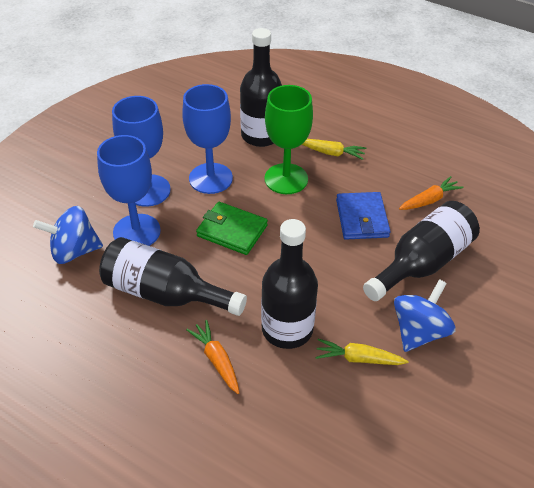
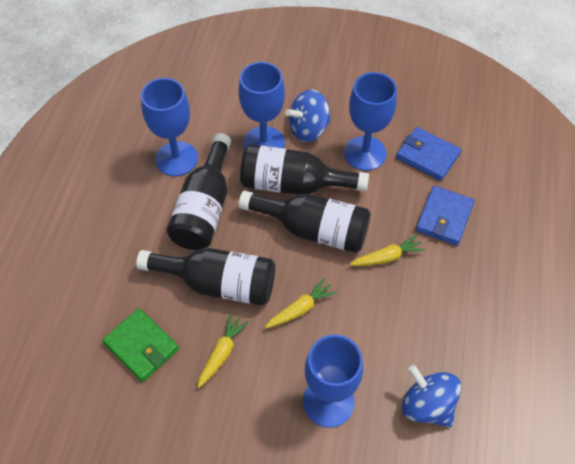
blue goblet: [97,135,161,246] [112,96,171,207] [182,84,233,194] = 3 -> [141,78,198,176] [239,62,285,150] [303,334,363,428] [344,72,397,171] = 4
blue wallet: [336,192,390,239] = 1 -> [396,127,461,181] [416,186,474,246] = 2
green goblet: [264,85,313,194] = 1 -> none = 0
orange carrot: [186,320,239,394] [399,176,464,210] = 2 -> none = 0
yellow carrot: [302,139,366,160] [316,339,408,365] = 2 -> [198,313,249,388] [265,278,337,328] [350,234,425,266] = 3

